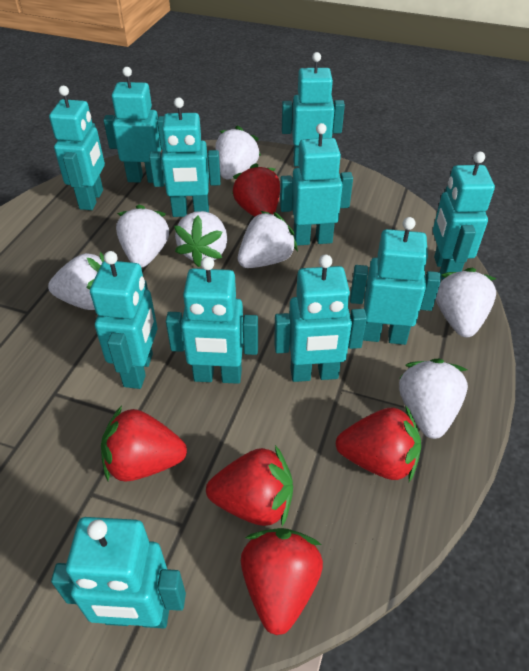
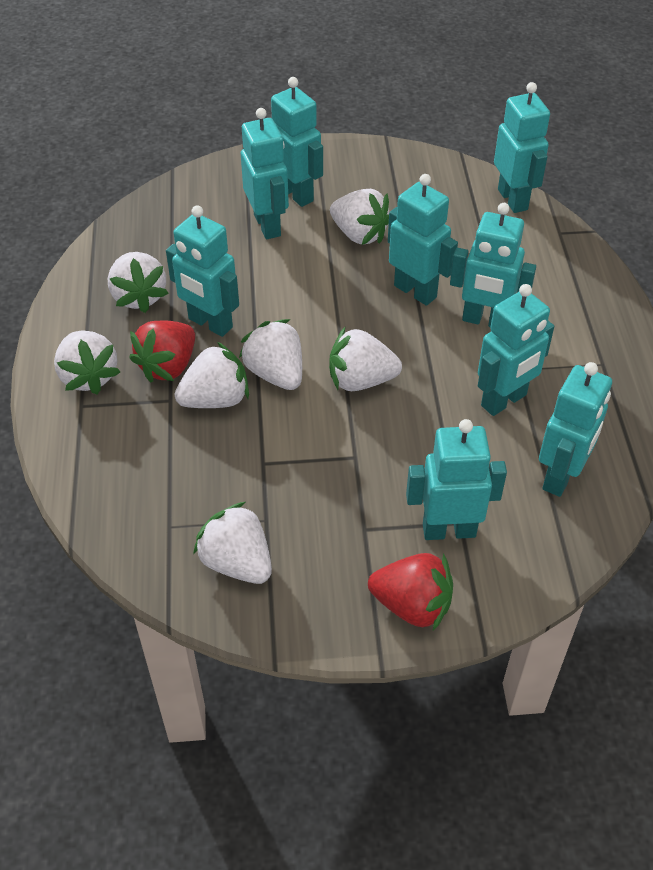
red strawberry: [101,406,187,482] [206,445,293,526] [232,163,280,217] [241,528,323,635] [336,406,421,482] = 5 -> [129,320,195,383] [368,553,453,631] = 2
turquoise robot: [49,86,105,210] [51,517,186,628] [90,251,157,389] [103,67,164,183] [149,97,221,217] [166,257,258,384] [274,254,367,382] [280,123,353,246] [282,52,345,167] [350,217,441,345] [433,152,495,280] = 11 -> [166,205,239,337] [241,108,289,239] [271,77,323,207] [388,174,458,306] [406,419,507,540] [450,203,536,327] [478,284,554,416] [494,82,550,213] [539,362,612,497] = 9

